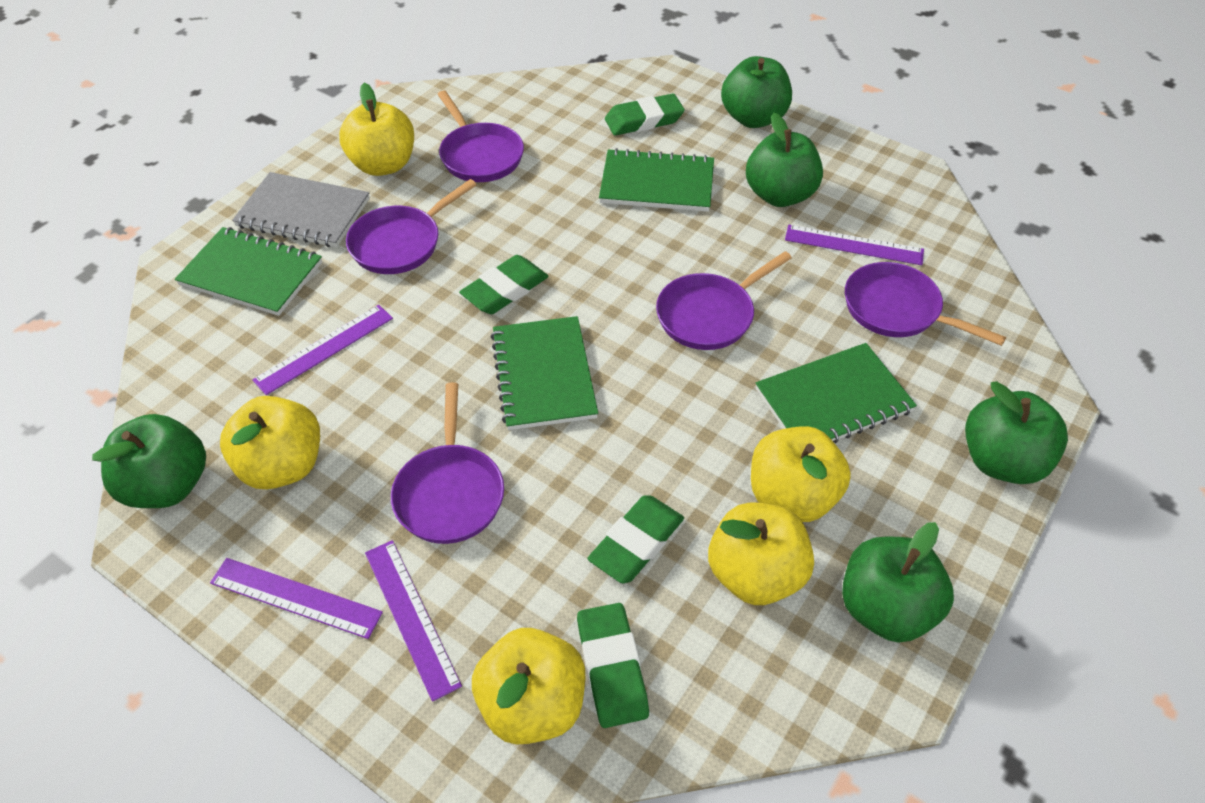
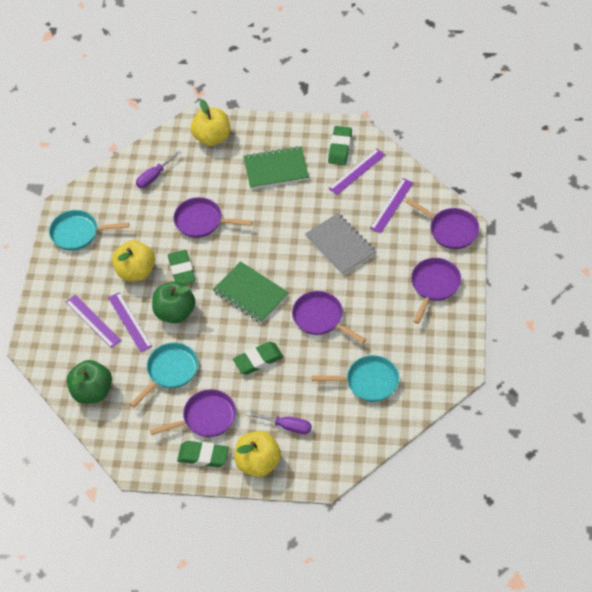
green apple: [92,414,206,508] [721,56,792,128] [746,113,823,207] [842,522,954,643] [965,381,1068,484] = 5 -> [67,360,112,404] [152,281,196,323] = 2
green notebook: [175,227,322,316] [491,316,598,430] [599,148,714,212] [755,343,917,443] = 4 -> [213,261,289,323] [244,146,309,189] = 2
purple screwdriver: none = 0 -> [136,150,181,188] [247,412,312,434] = 2
turquoise pan: none = 0 -> [49,210,129,251] [130,343,198,407] [312,355,399,402] = 3
yellow apple: [220,396,320,489] [339,83,414,176] [472,628,585,745] [708,502,814,605] [751,426,851,522] = 5 -> [112,240,155,281] [191,99,230,146] [235,431,281,477] = 3

